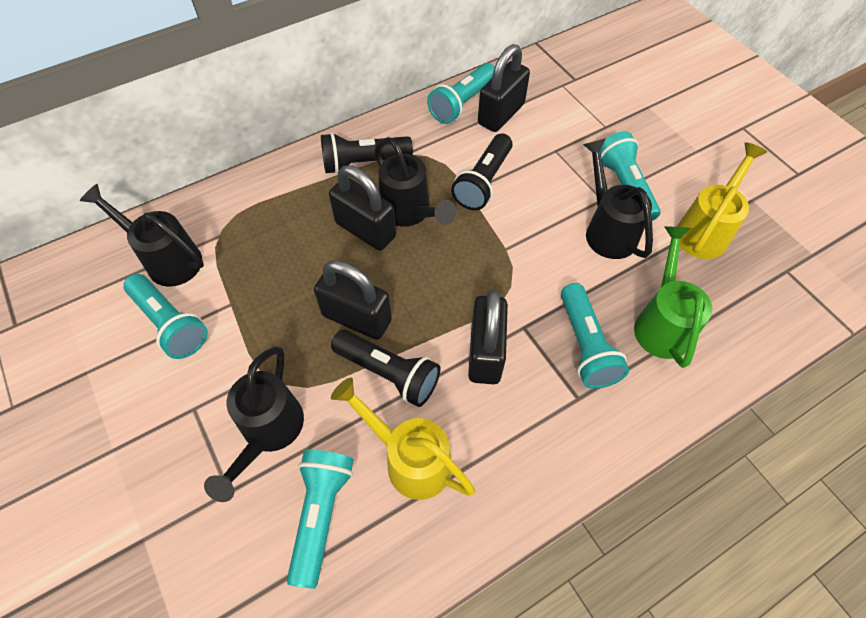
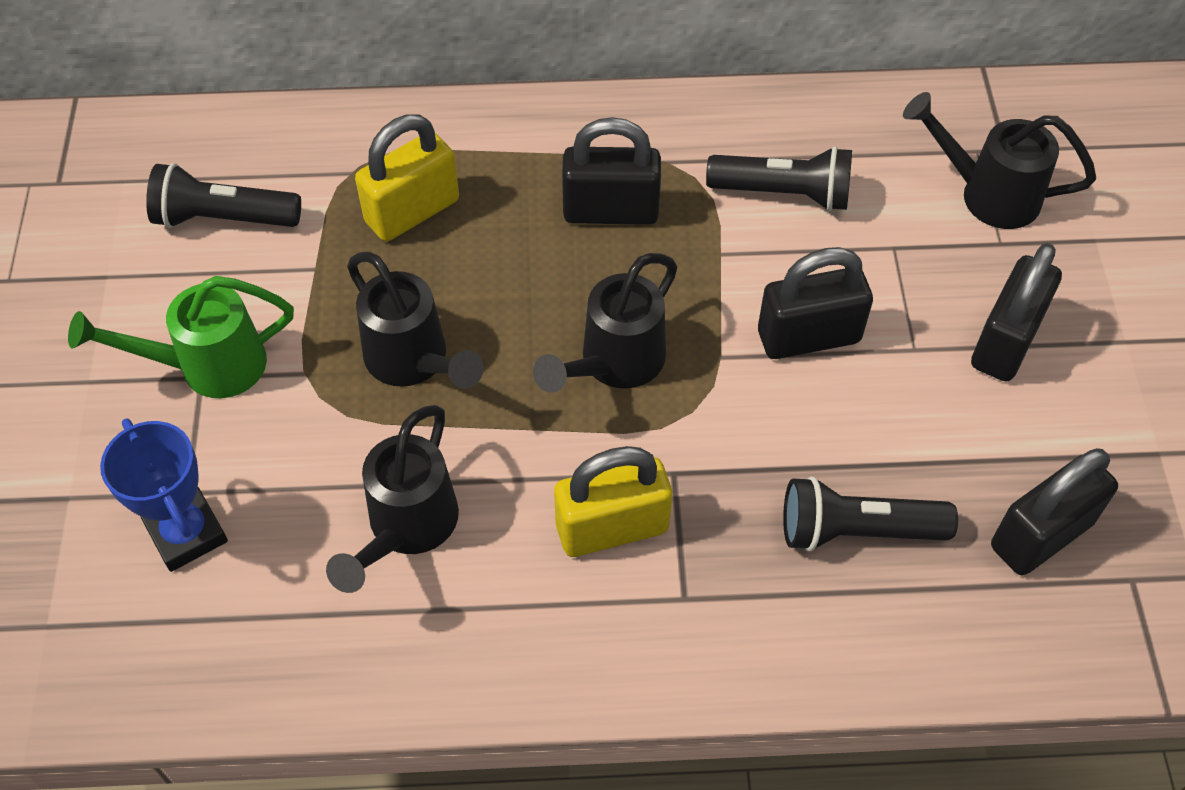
blue trophy: none = 0 -> [100,419,228,572] = 1
turquoise flashlight: [124,274,208,359] [287,450,354,589] [427,63,495,124] [561,283,629,389] [600,131,661,221] = 5 -> none = 0
yellow padlock: none = 0 -> [355,115,459,241] [554,446,672,557] = 2
yellow watering can: [331,378,475,500] [677,143,767,259] = 2 -> none = 0

